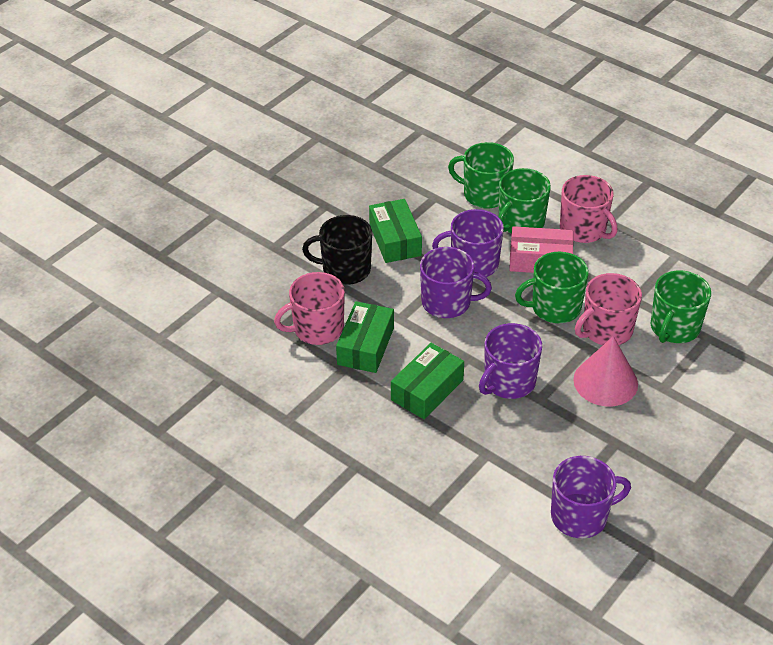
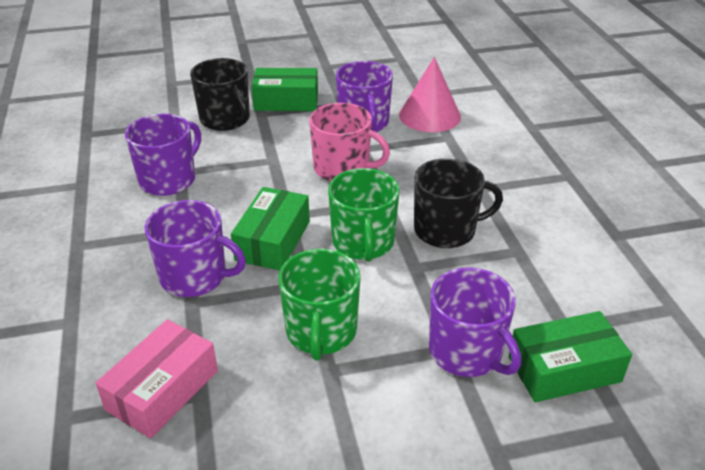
black mug: [302,215,372,285] = 1 -> [190,58,250,131] [414,158,503,248] = 2
green mug: [448,142,514,209] [498,168,551,234] [515,252,589,323] [650,270,711,343] = 4 -> [278,249,361,361] [328,168,399,262] = 2
pink mug: [274,272,345,345] [560,175,617,243] [575,273,642,345] = 3 -> [309,103,390,182] = 1

